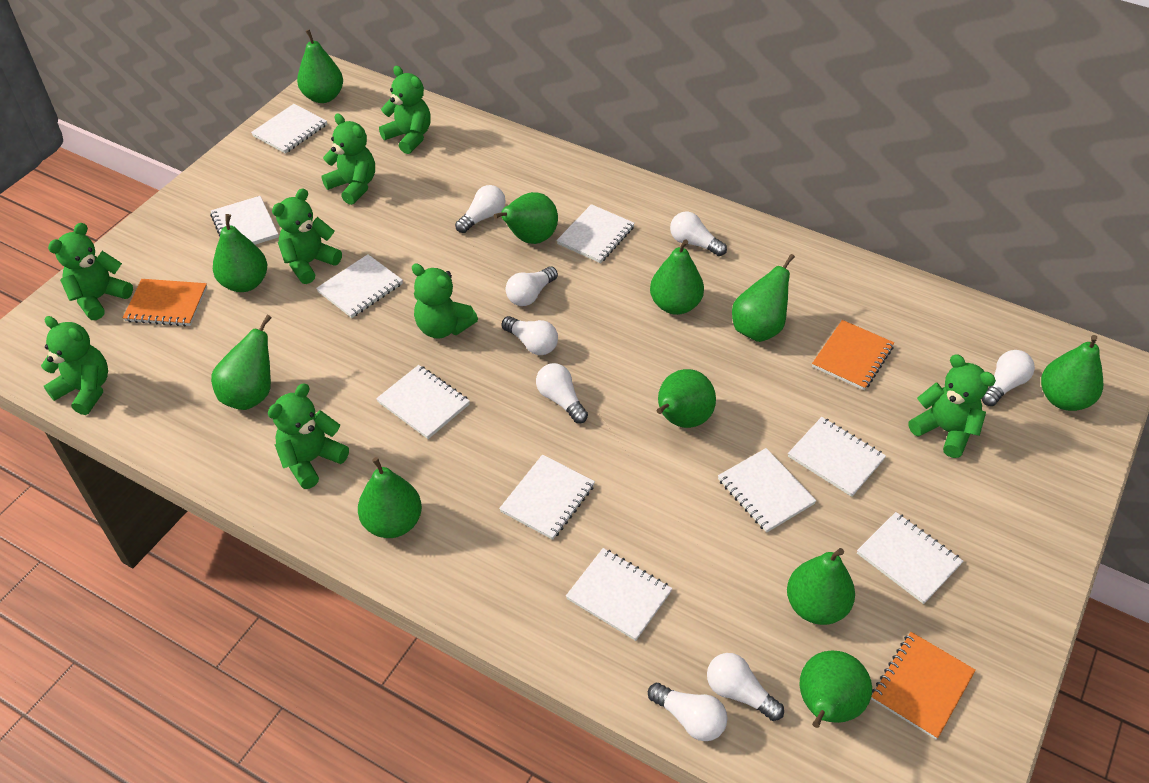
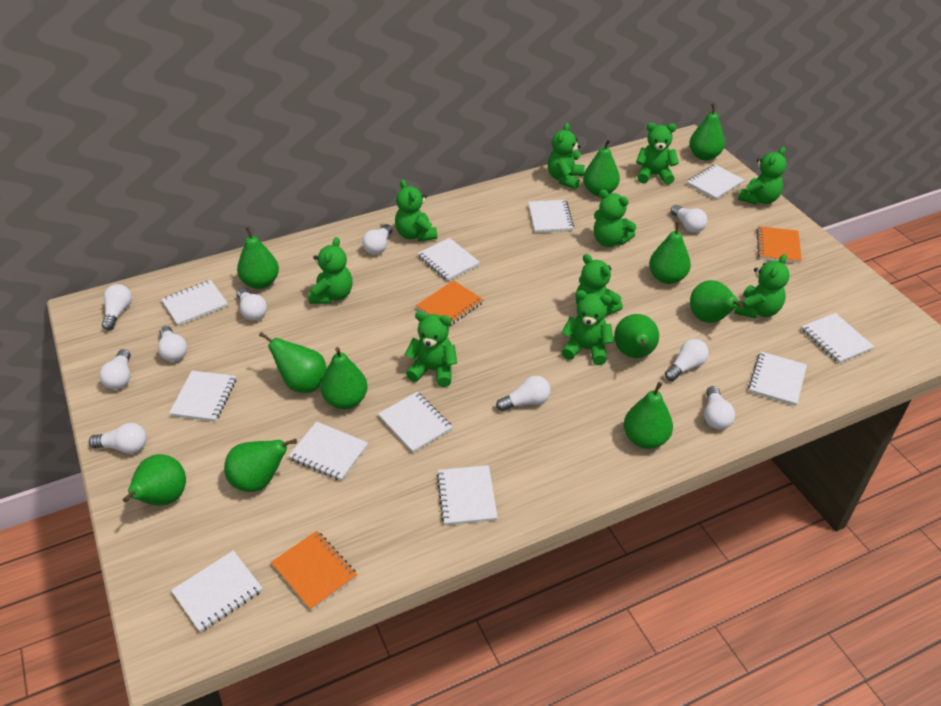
green teddy bear: [41,316,108,415] [48,223,133,320] [268,383,349,489] [272,188,342,284] [322,113,375,205] [379,66,431,154] [412,263,478,339] [909,354,996,458] = 8 -> [309,237,352,304] [395,179,437,241] [405,311,457,387] [548,123,585,190] [561,290,613,365] [575,254,623,315] [594,190,636,247] [636,123,679,185] [734,254,790,318] [738,147,787,205] = 10
white light bulb: [455,185,506,233] [501,316,558,355] [506,266,558,306] [536,363,588,423] [648,683,727,741] [670,211,727,256] [707,653,784,721] [981,350,1035,406] = 8 -> [89,423,147,454] [99,349,131,389] [102,284,132,330] [158,326,187,362] [237,288,267,321] [362,224,392,254] [496,376,551,411] [665,339,709,381] [671,205,707,233] [704,386,735,429] = 10
white notebook: [210,196,279,245] [251,104,327,154] [316,254,403,318] [376,365,470,439] [499,455,595,540] [556,204,635,263] [566,548,672,641] [718,448,817,533] [788,417,886,497] [857,512,963,604] = 10 -> [161,280,228,326] [169,371,236,422] [171,551,263,632] [289,422,368,481] [378,392,452,453] [417,238,480,281] [437,465,498,525] [528,200,574,233] [687,165,744,200] [748,352,807,406] [801,313,874,363] = 11

